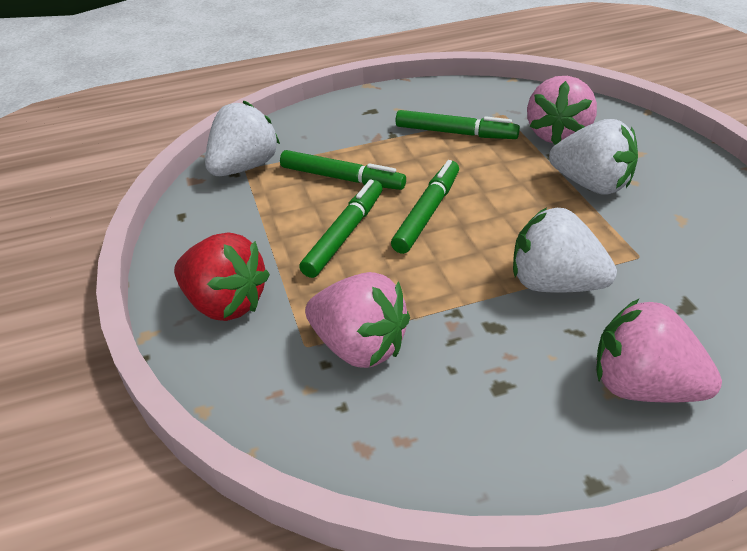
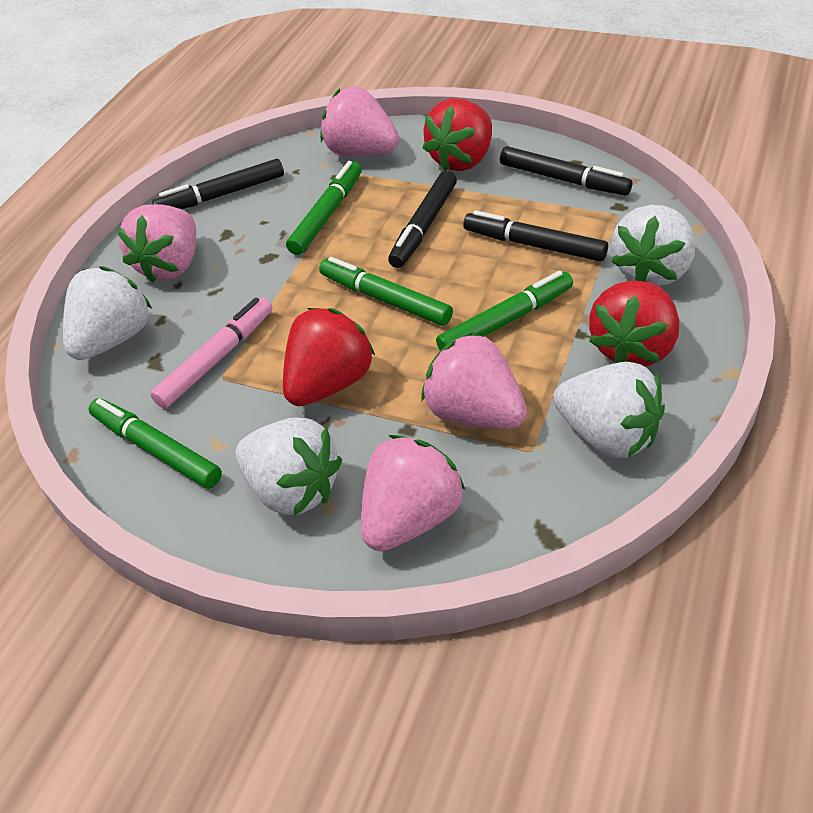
black marker: none = 0 -> [152,159,284,209] [388,171,457,268] [463,210,608,262] [500,146,632,195] = 4
pink marker: none = 0 -> [150,297,273,408] = 1
pink strawberry: [305,272,410,368] [527,76,597,145] [596,299,722,403] = 3 -> [117,204,196,283] [320,87,399,156] [361,435,465,551] [421,332,527,429] = 4
red strawberry: [174,233,270,321] = 1 -> [283,308,375,406] [423,98,492,171] [589,281,679,367] = 3
white strawberry: [205,100,280,176] [513,207,617,293] [549,119,638,195] = 3 -> [63,266,152,360] [235,417,342,516] [553,362,665,458] [611,205,696,286] = 4

